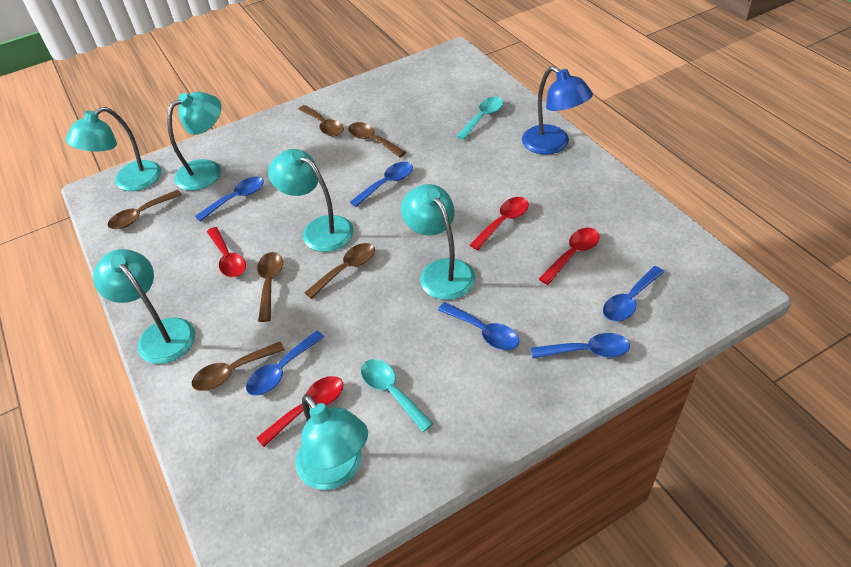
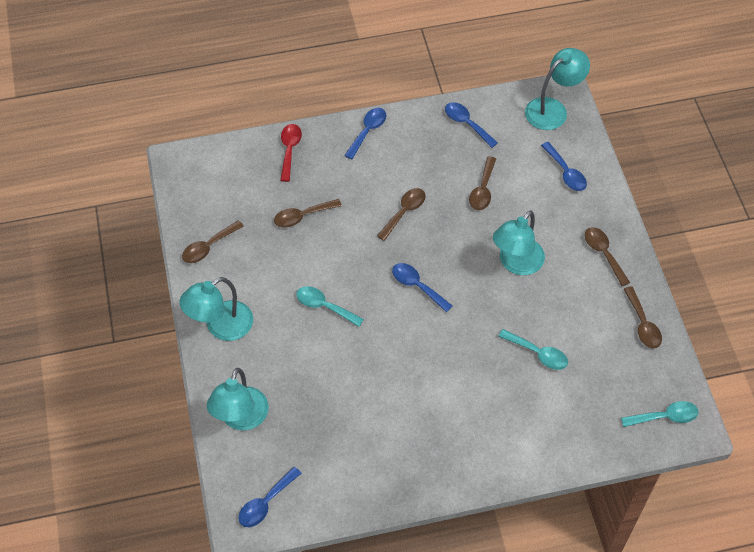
blue lamp: [522,66,593,155] = 1 -> none = 0
blue spoon: [195,177,264,222] [246,331,324,396] [350,162,413,207] [438,302,519,350] [531,333,630,358] [603,266,664,322] = 6 -> [239,467,301,527] [344,108,386,159] [392,263,453,312] [445,102,498,148] [541,142,587,191] = 5
red spoon: [207,227,246,277] [256,376,343,447] [470,197,529,250] [539,228,600,285] = 4 -> [280,124,302,182] = 1
turquoise lamp: [65,107,162,191] [93,249,195,364] [167,92,221,191] [268,149,354,252] [295,394,368,490] [401,184,475,300] = 6 -> [179,277,253,341] [207,368,269,430] [493,210,545,275] [525,48,590,130] = 4
turquoise spoon: [361,359,434,432] [456,97,503,140] = 2 -> [296,286,364,327] [498,329,568,370] [621,401,698,427] = 3

